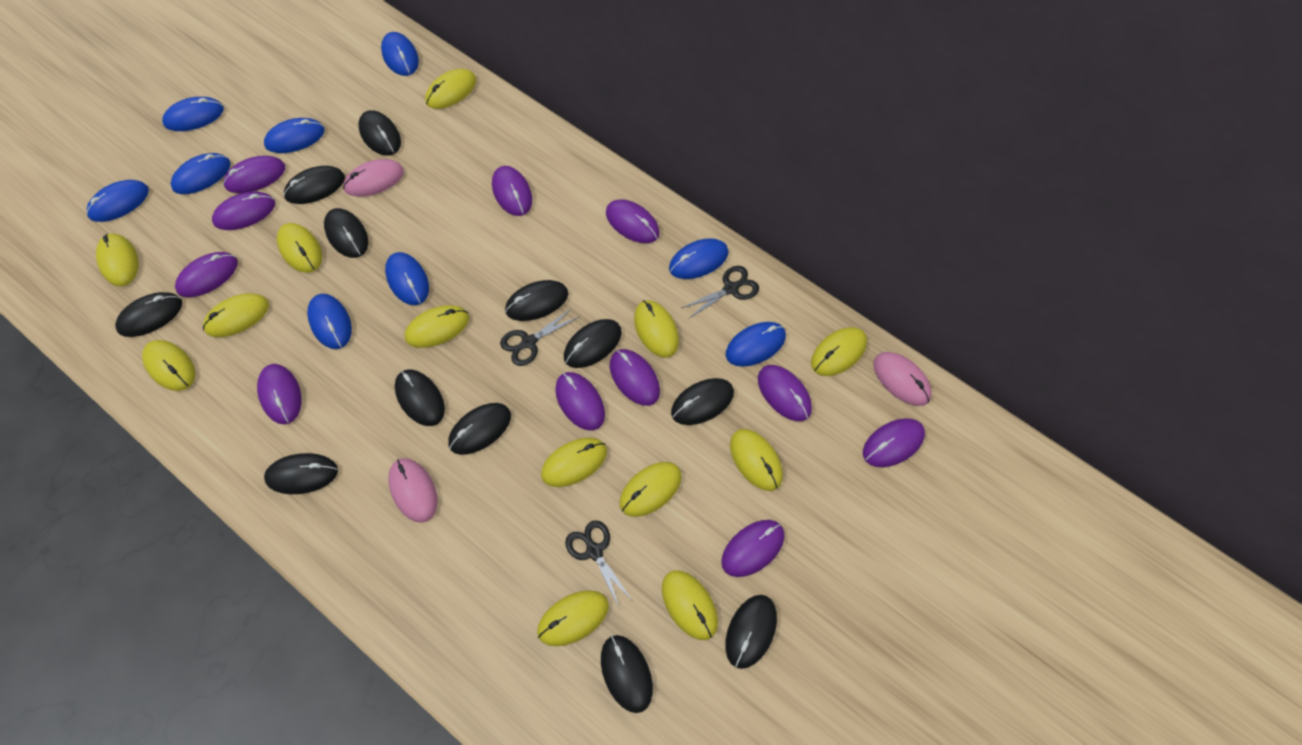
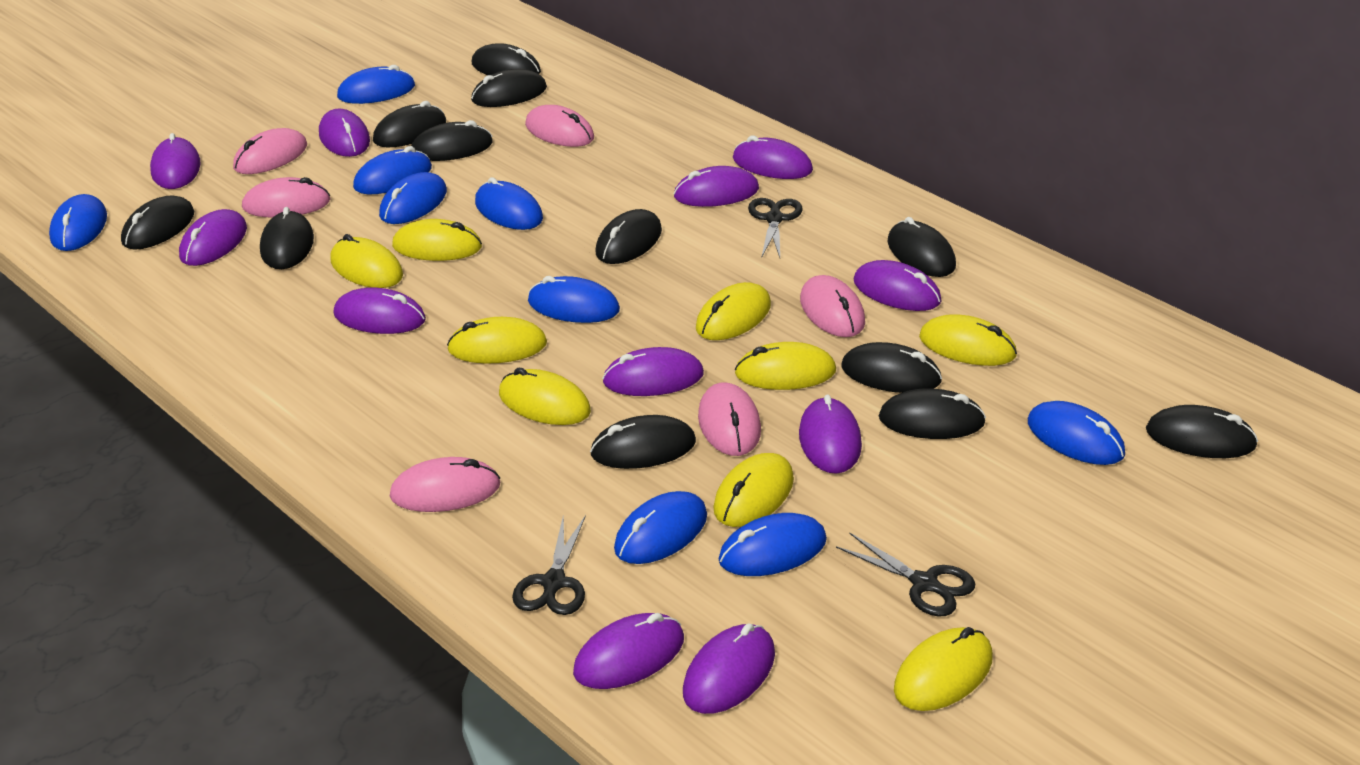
pink mouse: [343,159,404,197] [388,458,437,523] [873,352,932,406] = 3 -> [233,128,307,174] [242,177,331,218] [390,457,500,512] [525,105,594,147] [698,383,761,456] [800,275,865,337] = 6
yellow mouse: [96,234,138,286] [142,340,195,391] [203,293,269,337] [277,223,322,273] [405,305,469,348] [425,69,476,109] [537,590,609,646] [541,437,607,487] [620,462,682,517] [634,300,679,358] [662,570,718,640] [730,429,783,491] [811,327,867,376] = 13 -> [330,234,403,288] [392,219,482,261] [447,317,547,364] [499,367,591,425] [696,282,771,340] [713,453,794,527] [735,342,836,390] [894,627,993,711] [919,314,1017,366] = 9

